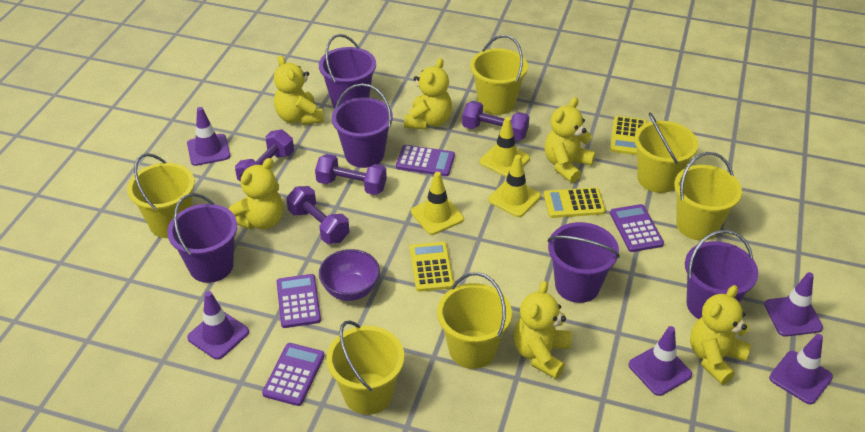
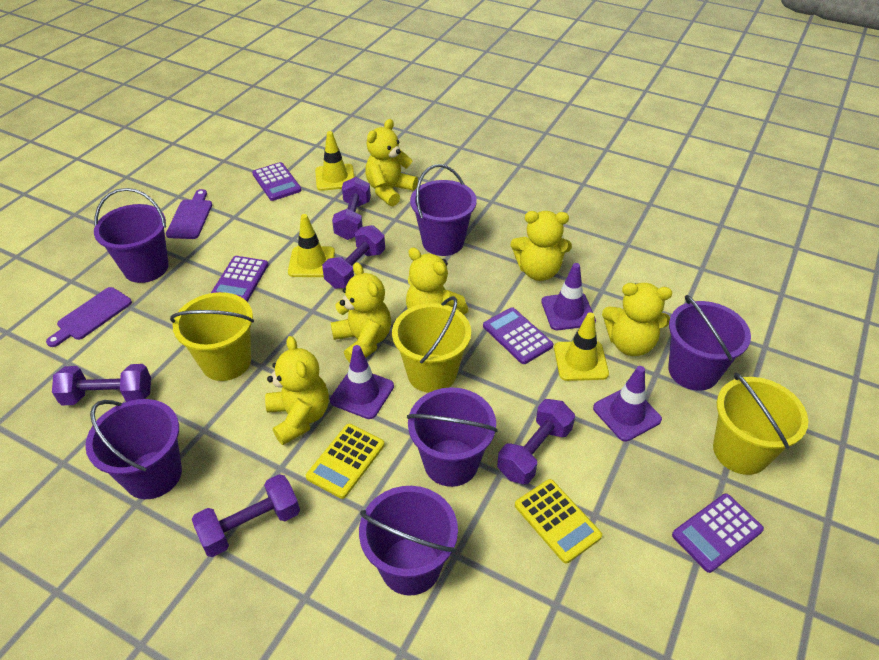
purple bowl: [319,249,380,301] = 1 -> none = 0
purple bucket: [167,193,237,283] [319,34,376,108] [332,84,393,168] [547,222,620,303] [685,230,758,319] = 5 -> [85,399,182,499] [94,188,169,283] [359,486,458,595] [407,387,498,487] [410,164,477,256] [668,295,751,391] = 6
purple cutting board: none = 0 -> [46,287,132,347] [166,189,212,239] = 2
purple dumbbell: [235,129,294,182] [286,186,350,244] [315,154,387,195] [462,101,529,141] = 4 -> [52,364,151,405] [192,474,300,557] [322,225,385,289] [332,177,371,240] [497,399,575,484] = 5
purple traffic cone: [187,107,230,166] [187,291,249,360] [628,326,692,396] [764,272,823,337] [769,334,833,404] = 5 -> [330,345,394,419] [541,263,596,330] [593,366,662,442] = 3
yellow bucket: [127,153,195,238] [327,320,404,415] [437,272,512,369] [470,35,528,115] [634,113,698,193] [674,152,742,241] = 6 -> [170,292,254,381] [392,296,471,393] [713,372,808,475] = 3
yellow calculator: [410,242,454,292] [544,187,606,218] [610,116,647,155] = 3 -> [306,424,385,499] [515,479,602,564] = 2

